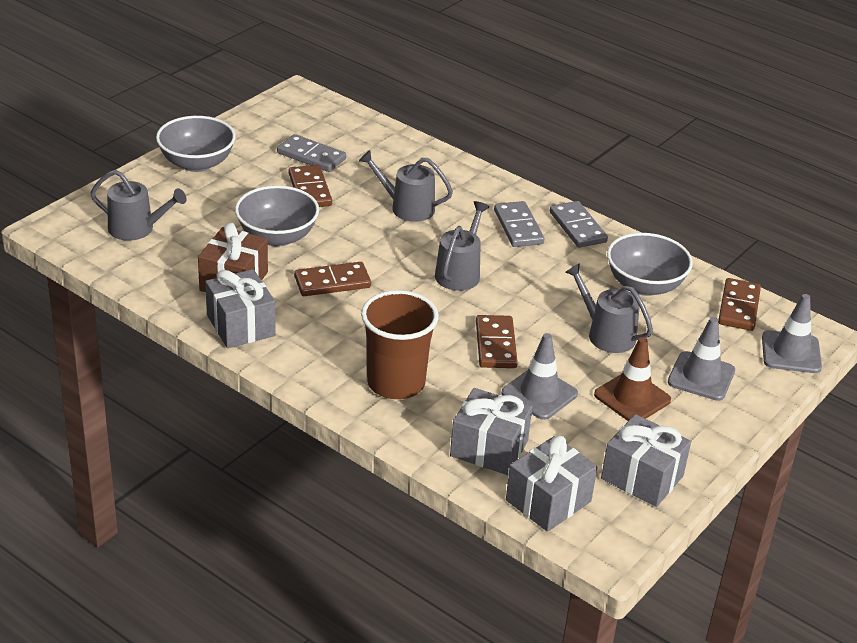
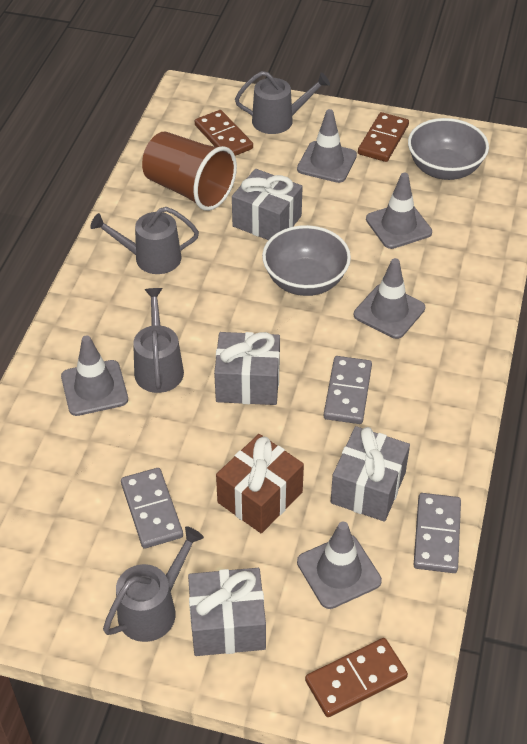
brown domino: [288,165,332,207] [294,262,371,296] [476,315,518,368] [718,278,761,331] = 4 -> [195,110,253,156] [305,638,408,717] [358,112,409,162] = 3
brown traffic cone: [594,337,671,421] = 1 -> none = 0
grey bowl: [156,116,236,172] [235,185,319,247] [607,233,693,296] = 3 -> [262,225,351,296] [408,118,489,180] = 2
grey traffic cone: [501,333,578,420] [668,317,735,401] [762,294,822,373] = 3 -> [61,335,128,416] [297,109,357,183] [297,522,382,609] [354,258,425,339] [366,173,432,249] = 5

